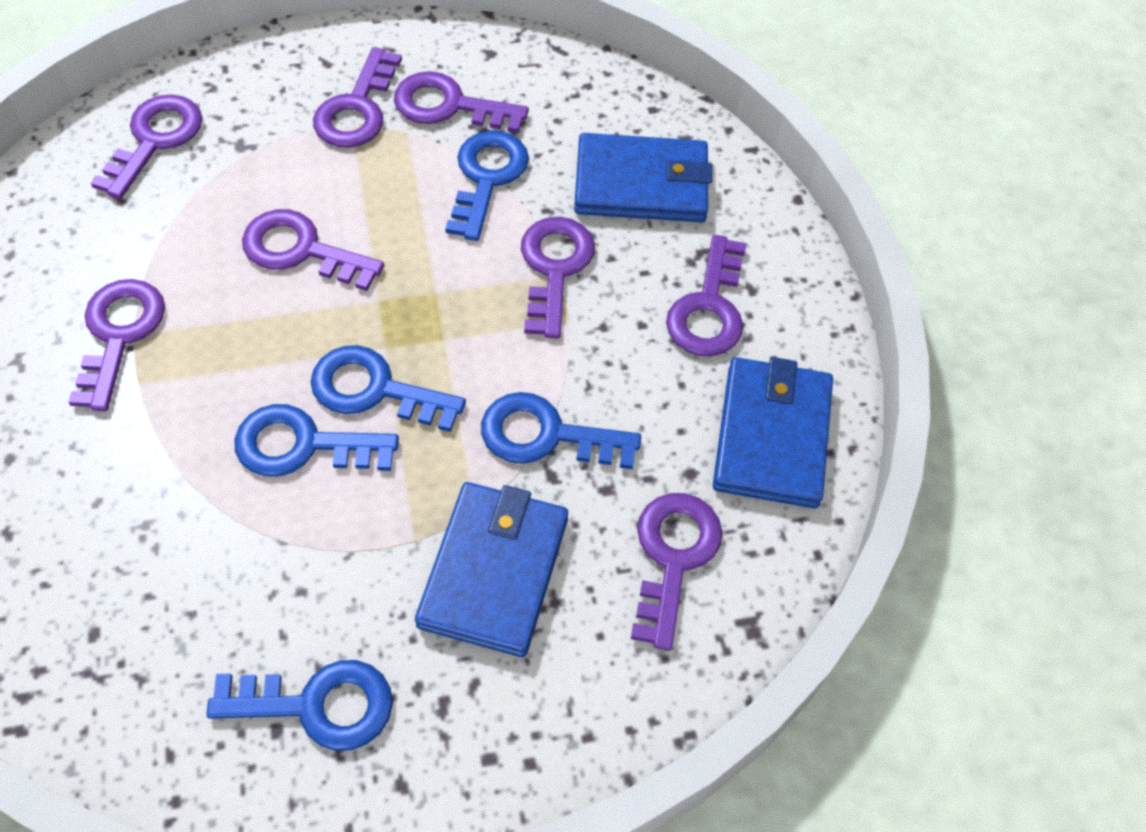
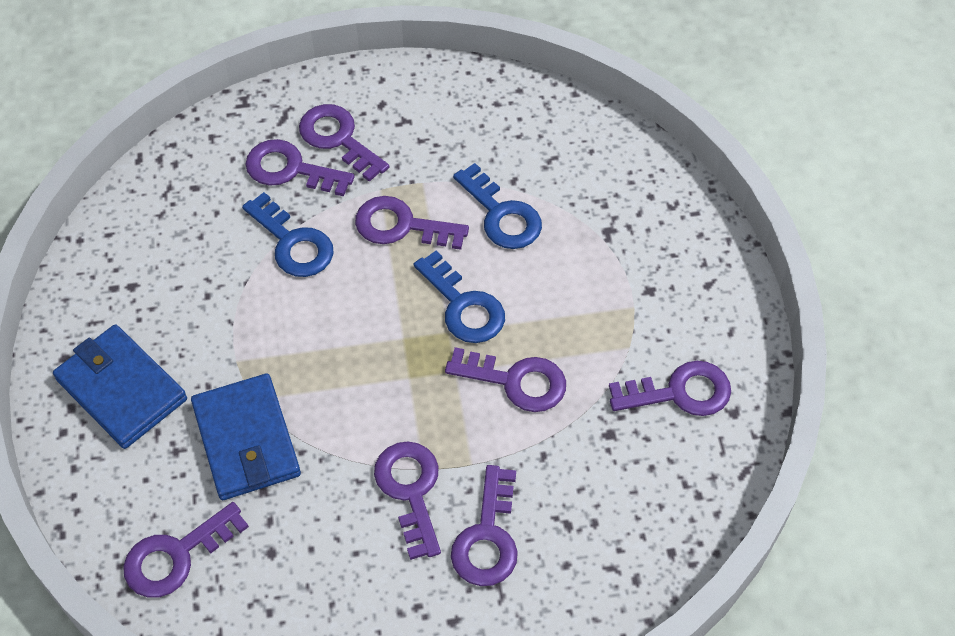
blue key: [206,660,393,751] [234,404,399,477] [311,345,466,432] [445,130,529,241] [481,392,641,469] = 5 -> [242,192,334,277] [414,250,505,343] [453,163,542,249] = 3
blue wallet: [415,482,568,657] [574,133,712,222] [713,357,833,508] = 3 -> [53,324,187,449] [191,373,301,500] = 2

